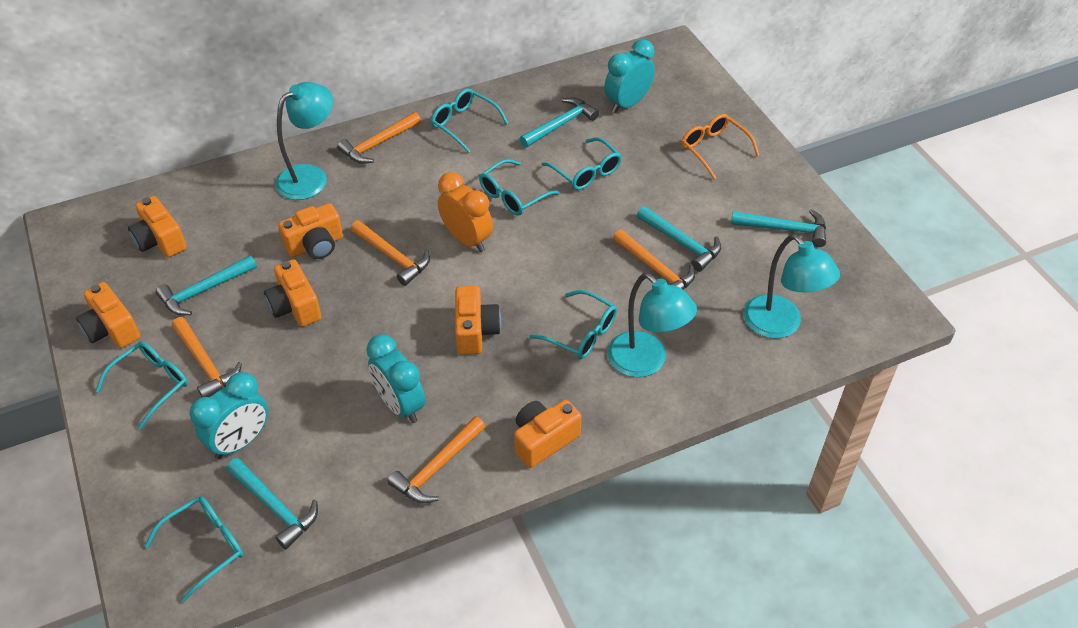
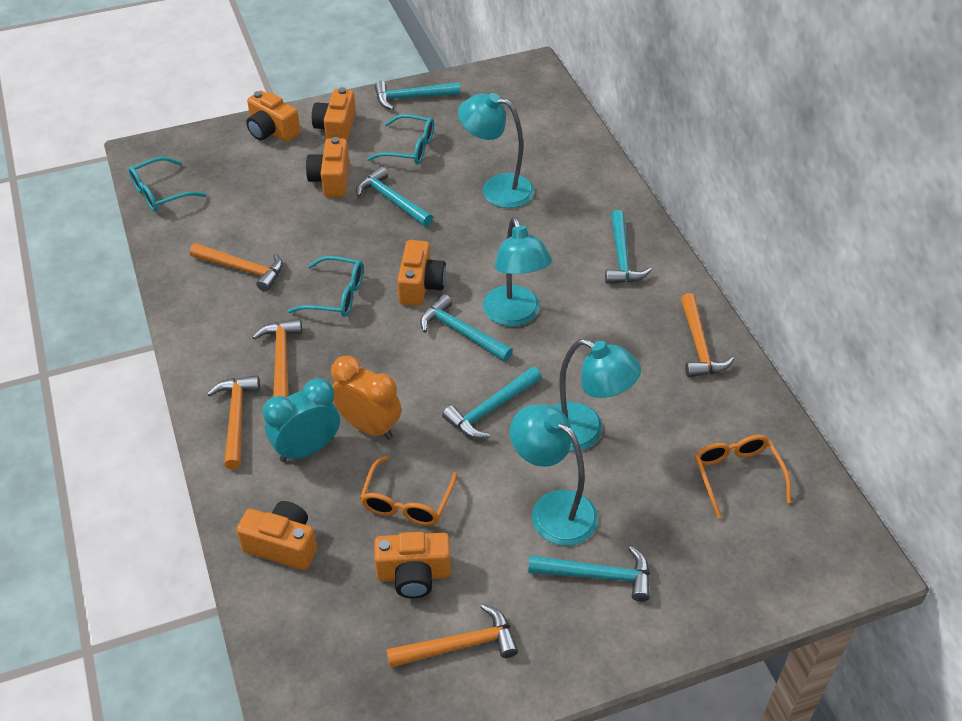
orange glasses: [681,114,760,179] = 1 -> [360,456,457,526] [695,435,791,519] = 2
turquoise clock: [189,372,268,459] [366,334,425,423] [604,39,655,113] = 3 -> [263,378,340,462] = 1
turquoise glasses: [95,341,188,429] [145,496,243,602] [431,88,508,153] [479,159,560,215] [530,290,617,359] [541,137,622,190] = 6 -> [128,157,207,212] [288,256,363,317] [367,114,434,165] = 3
turquoise hammer: [156,255,257,315] [227,458,318,549] [520,97,599,148] [637,206,721,272] [731,209,826,247] = 5 -> [356,166,433,227] [375,81,460,110] [420,294,513,362] [442,367,542,439] [528,546,650,602] [605,210,652,284] = 6
turquoise lamp: [276,82,333,200] [607,273,697,377] [744,234,840,339] = 3 -> [458,93,535,208] [483,217,552,327] [510,404,598,546] [553,339,641,451] = 4

